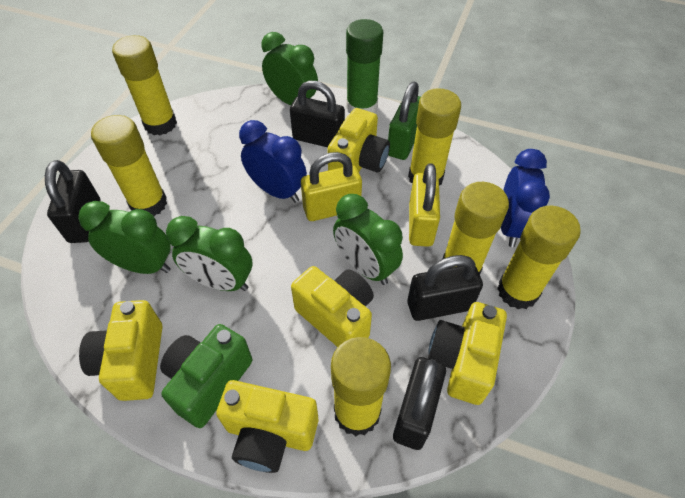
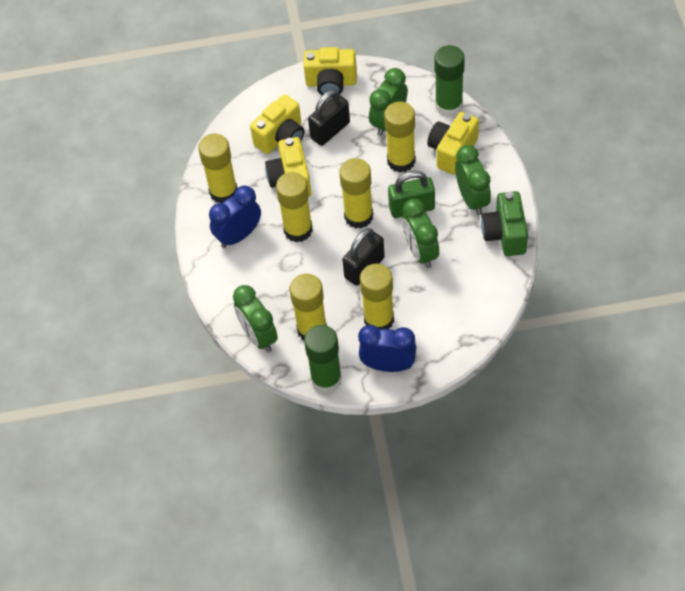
black padlock: [45,160,101,243] [290,81,345,147] [393,357,446,450] [407,255,483,321] = 4 -> [308,90,350,146] [342,228,385,286] = 2
green glue stick: [346,19,383,113] = 1 -> [304,325,342,394] [434,45,465,117] = 2
yellow camera: [79,300,162,401] [216,380,318,473] [291,266,374,347] [327,108,390,172] [428,302,507,405] = 5 -> [250,94,305,154] [265,137,311,197] [304,47,357,95] [427,112,479,175] = 4
yellow padlock: [301,152,362,221] [409,163,440,247] = 2 -> none = 0

